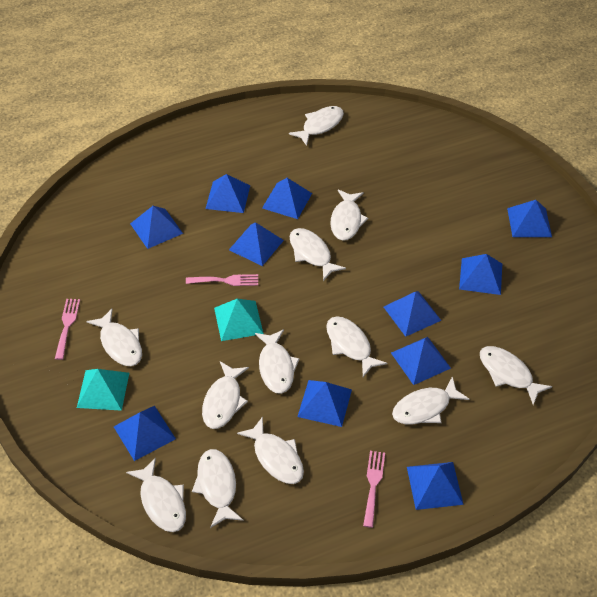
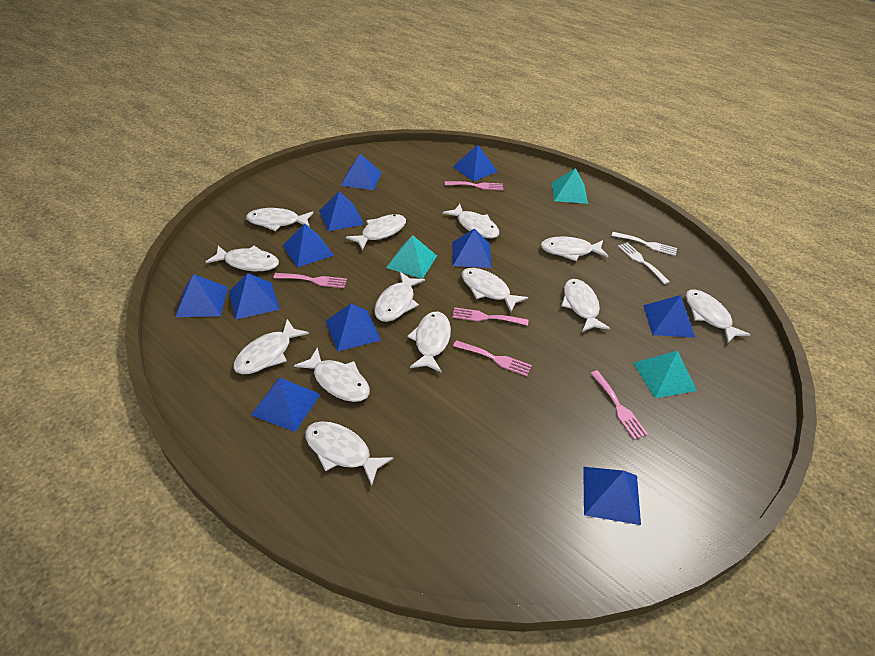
pink fork: [55,299,80,360] [186,274,258,286] [363,451,385,528] = 3 -> [273,273,347,288] [445,181,503,190] [452,307,528,326] [453,340,532,376] [590,370,648,440] = 5
turquoise pyramid: [77,369,129,411] [214,299,264,341] = 2 -> [386,235,437,279] [552,168,588,204] [634,351,697,398] = 3
white fish: [86,309,142,366] [126,457,186,532] [192,449,243,528] [202,361,249,429] [237,416,304,484] [255,329,300,394] [289,106,344,146] [290,228,346,281] [326,316,387,377] [330,190,368,241] [392,376,469,424] [480,346,553,405] = 12 -> [206,246,279,271] [233,319,309,374] [246,208,313,231] [294,347,370,402] [305,421,393,486] [346,214,406,251] [374,272,425,322] [407,312,451,373] [443,204,499,238] [461,268,528,312] [541,237,608,261] [561,279,610,332] [685,289,751,343] = 13
white fork: none = 0 -> [612,232,677,256] [618,243,670,284] = 2

